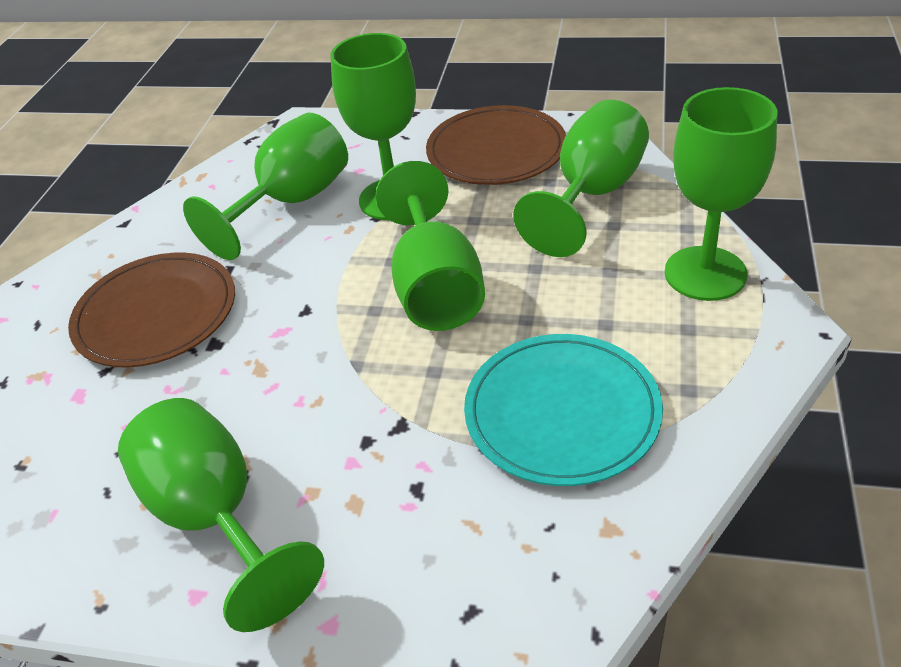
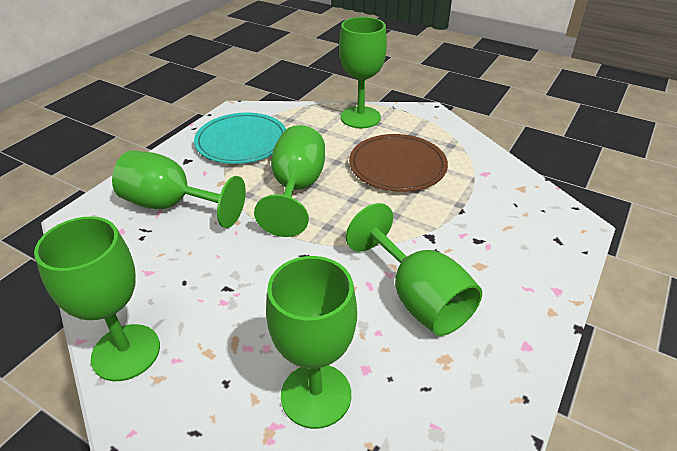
brown plate: [68,253,235,367] [426,105,566,185] = 2 -> [349,134,448,192] = 1

